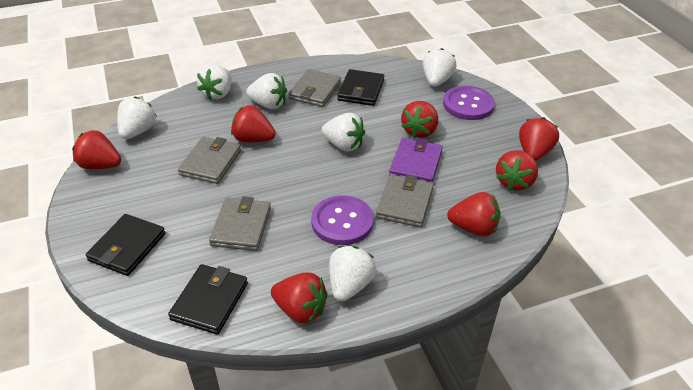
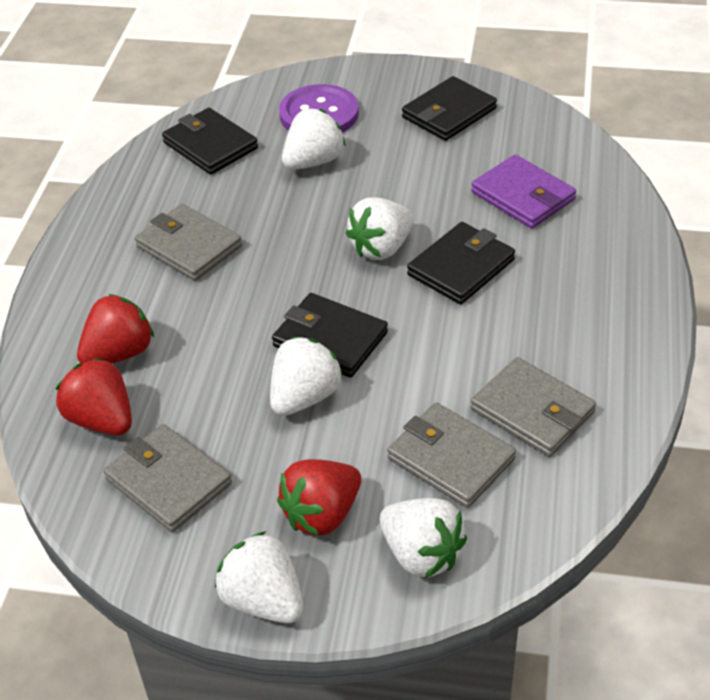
black wallet: [86,214,165,276] [168,264,248,335] [337,69,384,106] = 3 -> [162,108,258,175] [272,293,388,378] [402,76,497,141] [407,222,515,304] = 4
purple button: [311,195,374,245] [443,86,495,120] = 2 -> [279,84,359,133] = 1
red strawberry: [72,130,121,169] [231,105,276,143] [271,273,328,323] [401,101,438,138] [447,192,501,236] [496,150,538,190] [519,117,559,161] = 7 -> [56,358,132,435] [77,294,154,364] [277,459,361,536] = 3
white strawberry: [117,96,157,139] [197,64,232,99] [246,73,287,109] [322,113,365,152] [329,246,376,302] [423,48,457,87] = 6 -> [215,531,303,623] [270,337,343,416] [282,109,346,170] [346,198,414,260] [380,498,467,578] = 5

